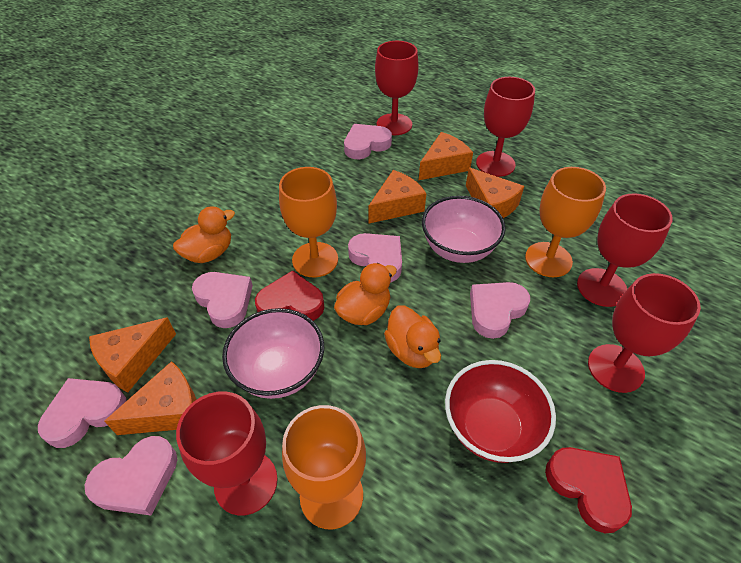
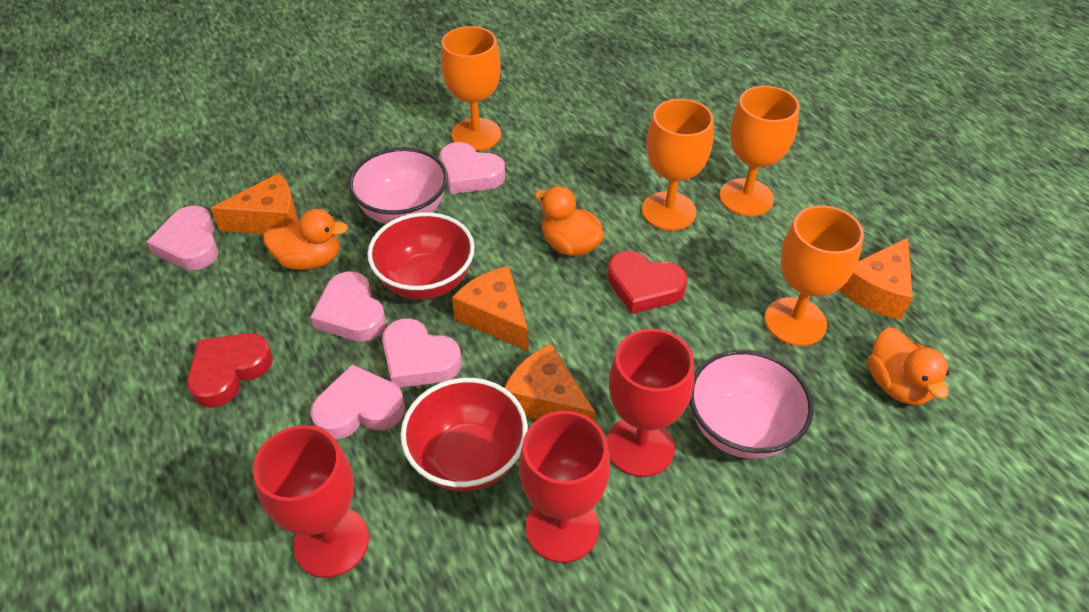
orange cheese: [89,317,176,393] [104,361,197,435] [368,170,426,223] [419,132,473,180] [466,167,524,218] = 5 -> [211,173,298,234] [452,266,529,351] [504,344,595,421] [839,238,913,320] = 4
orange goblet: [279,167,338,277] [282,405,366,529] [525,167,606,277] = 3 -> [441,26,501,151] [642,99,714,231] [720,86,800,216] [765,206,864,346] = 4
pink heart: [38,378,126,448] [85,436,177,516] [192,272,253,328] [344,124,392,159] [348,233,402,283] [470,282,530,339] = 6 -> [147,206,219,270] [310,271,386,342] [310,365,405,439] [382,318,462,387] [439,142,505,194] = 5
red bowl: [445,360,556,463] = 1 -> [367,212,475,300] [400,378,528,491] = 2
red goblet: [176,391,278,516] [375,41,419,135] [476,77,535,177] [577,193,673,307] [588,273,701,393] = 5 -> [253,425,369,578] [519,411,610,563] [607,329,694,477] = 3

